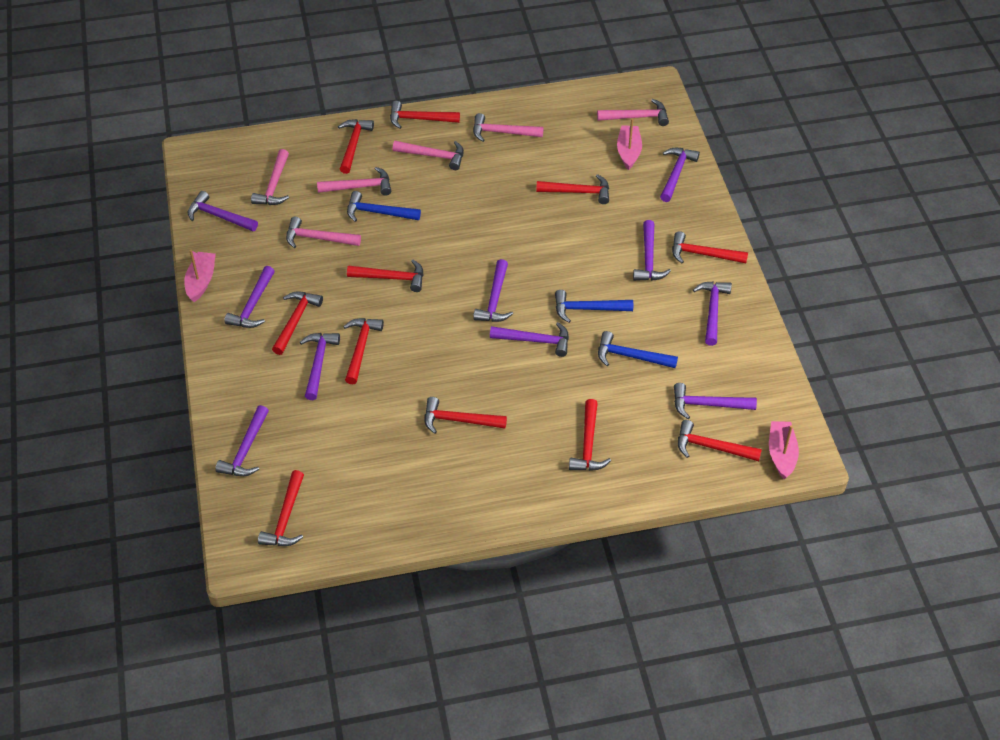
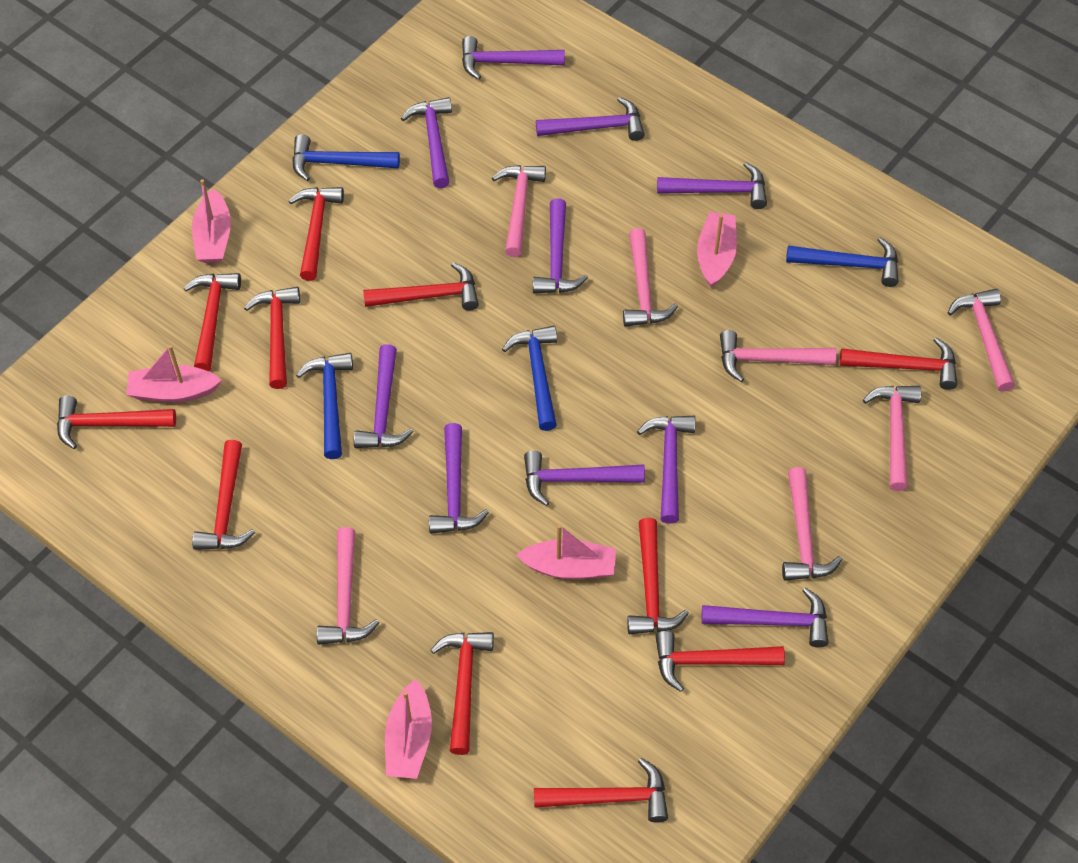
blue hammer: [347,191,421,222] [555,290,633,323] [598,331,678,368] = 3 -> [292,134,400,181] [296,353,353,459] [502,326,557,431] [786,237,898,287] = 4
pink boat: [184,250,216,302] [617,119,642,170] [769,421,799,479] = 3 -> [127,345,222,402] [192,179,231,263] [385,679,432,779] [516,524,616,579] [697,212,737,287] = 5
pink hammer: [251,149,289,205] [286,217,361,248] [317,167,391,196] [393,141,464,170] [473,113,544,142] [597,99,669,126] = 6 -> [316,527,379,645] [492,165,546,257] [623,228,678,327] [720,330,837,382] [782,467,843,581] [863,386,921,491] [948,289,1015,392] = 7

